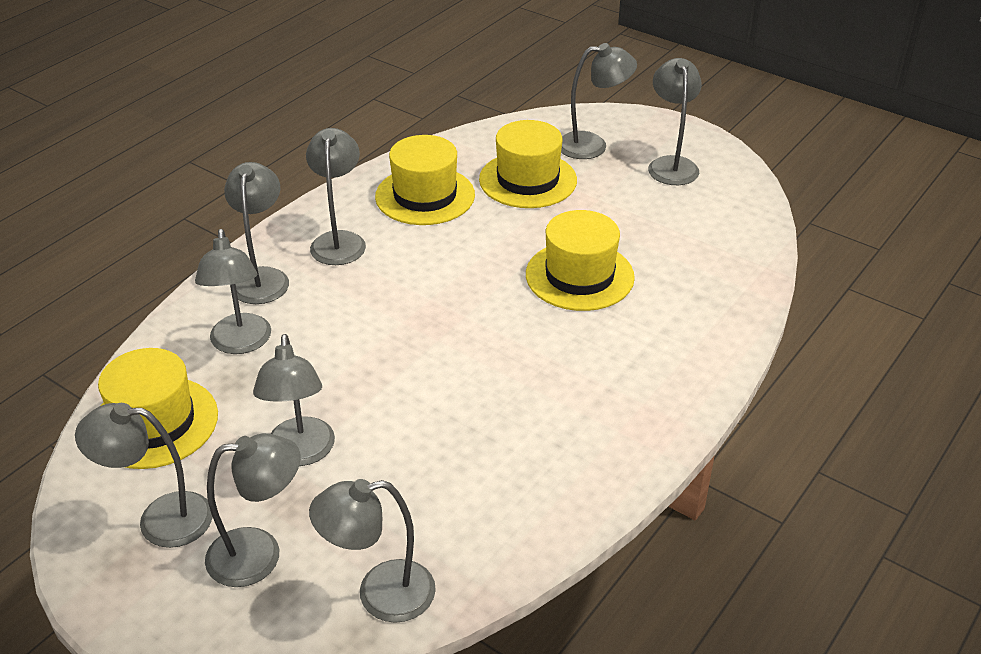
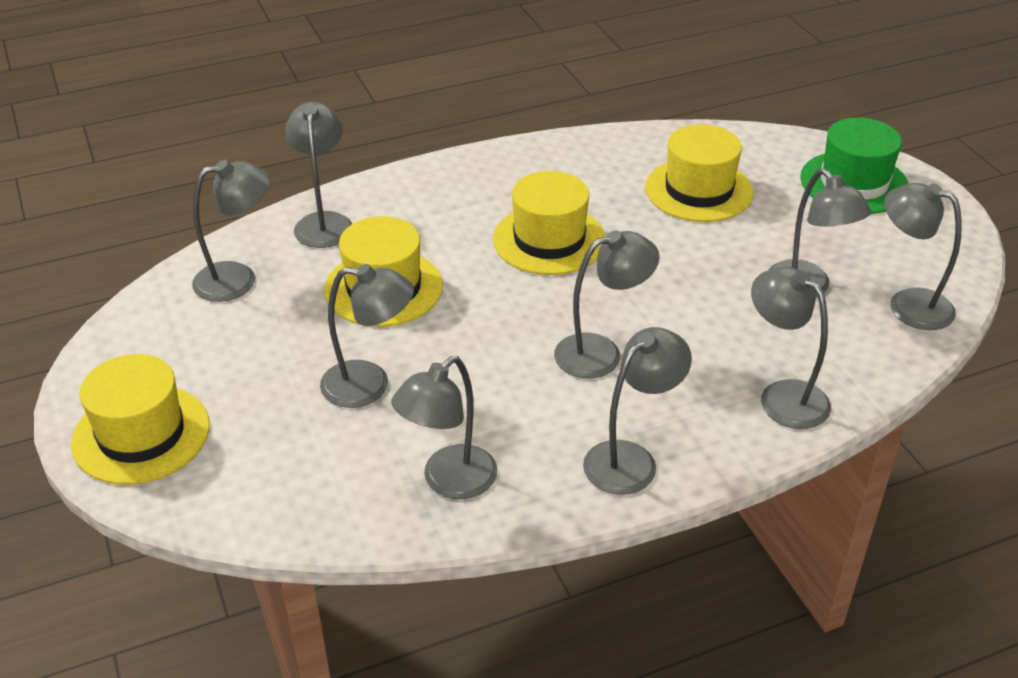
green hat: none = 0 -> [800,117,909,214] = 1

